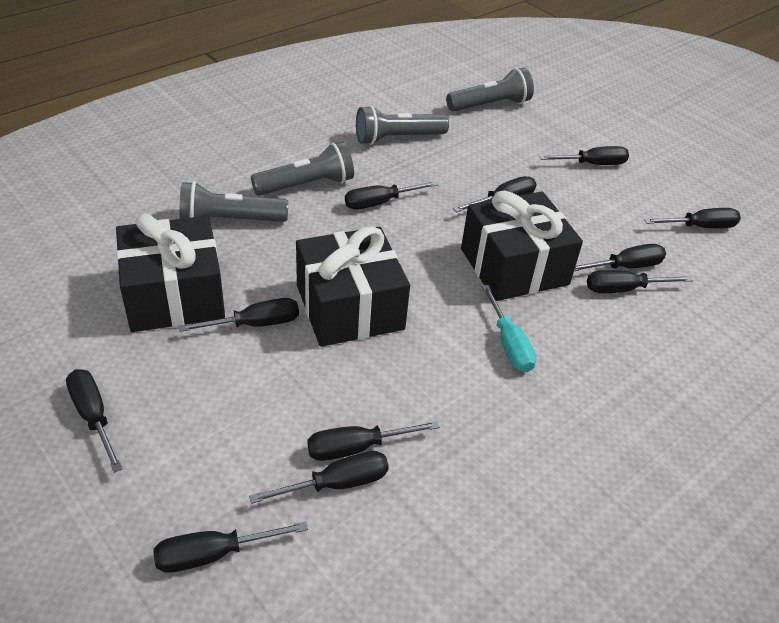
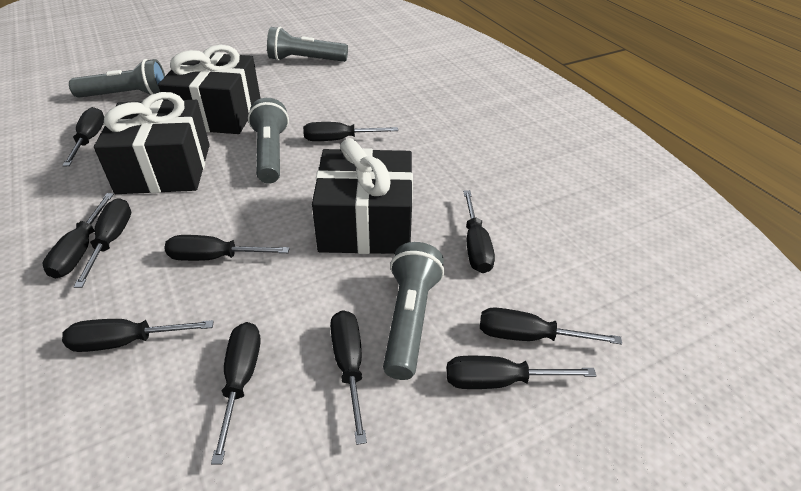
turquoise screwdriver: [482,285,536,372] = 1 -> none = 0

